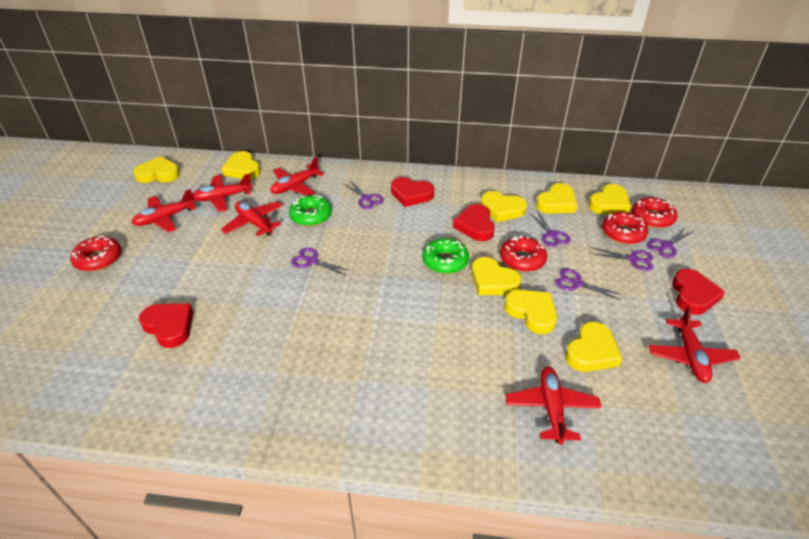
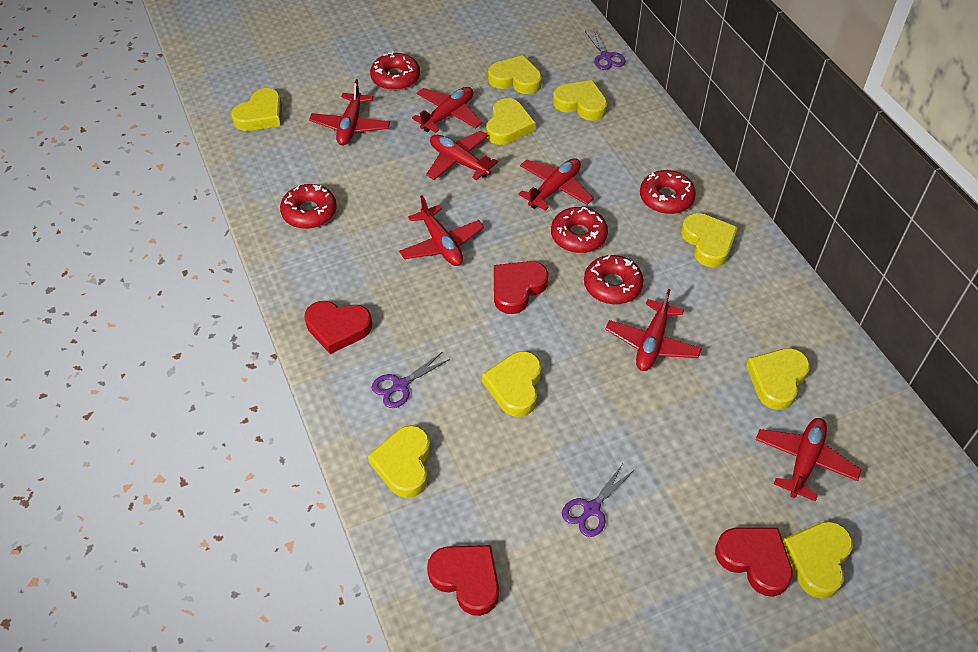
green donut: [289,195,332,226] [422,238,469,274] = 2 -> none = 0
purple scissors: [291,248,351,276] [343,180,384,209] [529,211,571,247] [555,269,623,300] [590,247,653,271] [647,229,694,258] = 6 -> [371,352,450,408] [562,465,634,537] [585,29,626,70] = 3
red donut: [70,236,122,271] [500,235,547,272] [602,212,648,244] [632,197,678,228] = 4 -> [280,184,337,229] [370,52,420,91] [551,207,608,253] [584,255,644,304] [640,170,696,214] = 5
red plane: [131,189,196,232] [192,174,253,212] [221,201,283,236] [270,157,324,196] [505,366,602,445] [648,306,741,383] = 6 -> [309,79,390,145] [399,195,484,266] [412,87,482,133] [426,131,498,180] [518,158,594,211] [605,289,702,371] [755,418,861,501] = 7
yellow heart: [133,157,180,183] [222,151,261,179] [471,257,521,295] [481,191,527,222] [504,290,557,334] [536,183,577,214] [565,322,622,372] [588,184,631,214] = 8 -> [231,88,282,131] [368,425,431,498] [482,351,542,417] [486,98,536,145] [488,55,542,94] [553,80,607,121] [681,213,738,267] [746,348,810,410] [783,521,853,599] = 9

